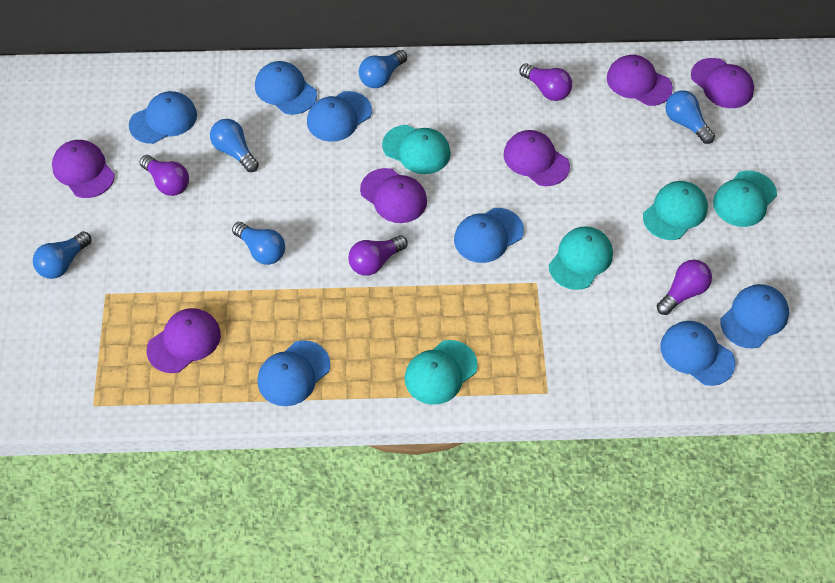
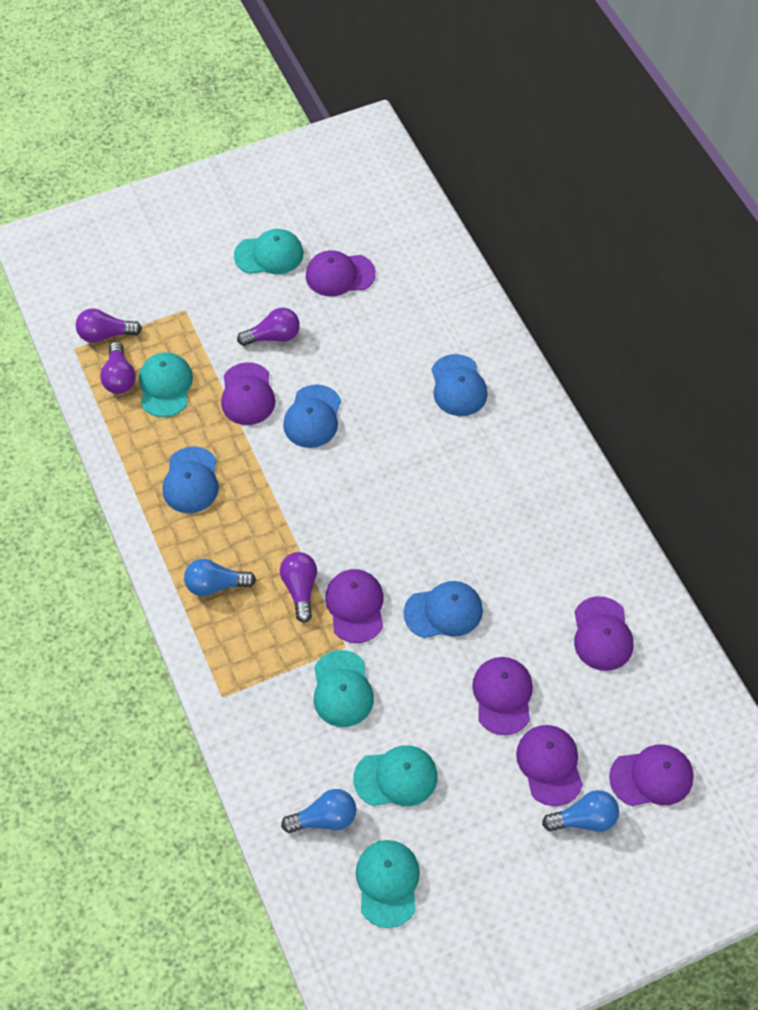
blue cap: [129,91,197,144] [255,61,317,115] [257,340,330,406] [307,91,372,142] [454,208,524,263] [660,321,736,386] [721,284,789,349] = 7 -> [163,446,219,513] [283,384,341,448] [404,581,483,638] [431,354,488,416] = 4
blue light bulb: [33,231,92,279] [210,119,259,172] [232,222,285,265] [359,50,407,88] [665,90,715,144] = 5 -> [184,559,256,596] [281,789,356,833] [542,790,619,832] = 3
purple cap: [52,140,115,198] [147,308,221,373] [360,168,427,223] [504,130,570,186] [607,55,673,106] [691,58,754,108] = 6 -> [221,362,275,425] [306,250,376,296] [325,569,383,643] [472,657,533,735] [516,725,583,806] [574,596,633,671] [609,744,694,806] = 7

